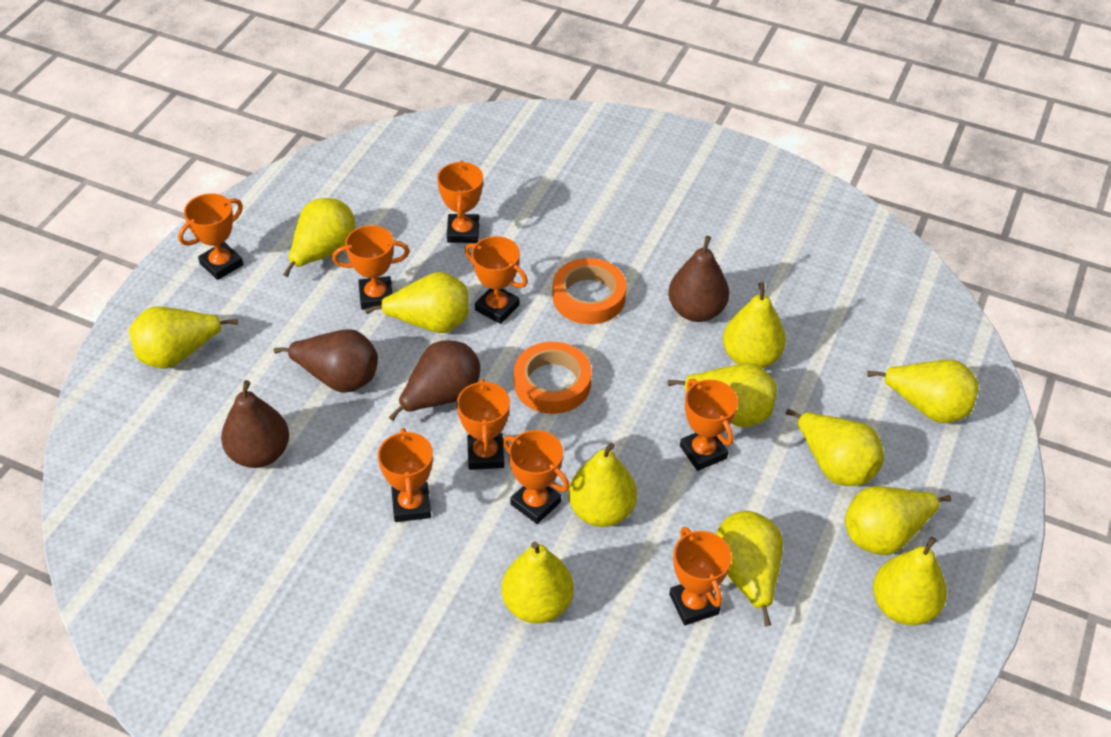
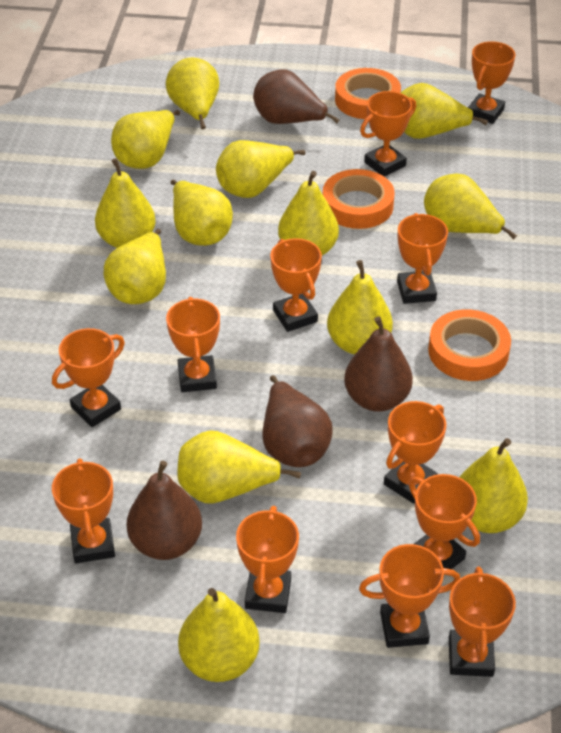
orange tape: [514,342,592,414] [552,258,626,324] = 2 -> [323,169,395,229] [335,68,401,119] [428,309,511,381] = 3
orange trophy: [178,193,243,280] [332,225,410,310] [378,428,433,522] [437,160,483,243] [457,378,510,470] [465,236,528,324] [503,430,570,524] [669,527,732,625] [680,379,738,471] = 9 -> [52,328,125,427] [52,458,115,564] [166,297,220,392] [236,506,299,613] [270,238,322,332] [359,544,460,648] [360,91,416,177] [384,401,446,504] [397,213,448,304] [409,474,480,569] [449,567,516,677] [468,41,515,124] = 12
yellow pear: [129,307,238,369] [283,198,355,277] [365,272,469,333] [501,542,574,623] [569,443,637,527] [667,363,777,428] [716,511,783,626] [723,282,786,368] [786,409,884,486] [845,486,952,555] [867,360,979,423] [873,536,947,625] = 12 -> [95,158,156,248] [104,229,166,304] [111,110,180,169] [166,58,219,129] [171,180,233,246] [178,430,301,503] [178,588,260,682] [216,140,305,198] [278,171,339,256] [327,260,393,354] [401,83,488,139] [424,174,517,240] [459,438,528,533] = 13

